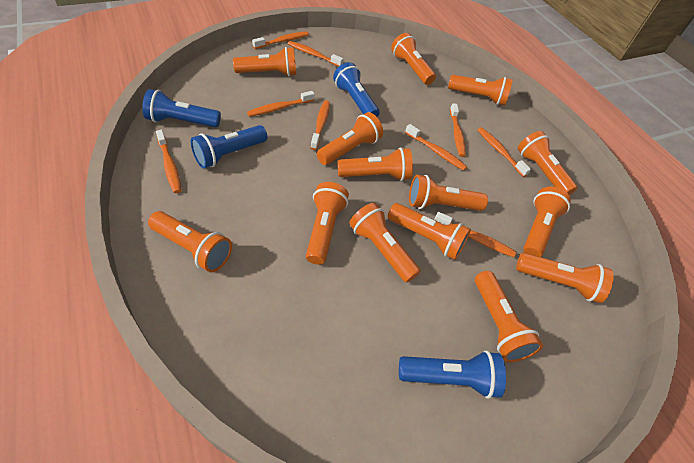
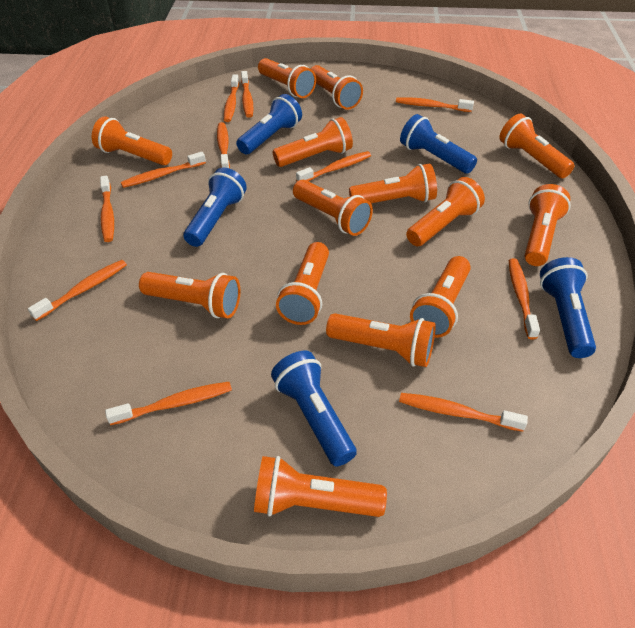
blue flashlight: [142,89,221,127] [191,125,267,169] [333,62,380,117] [399,351,506,399] = 4 -> [183,167,247,247] [236,94,302,154] [271,351,357,467] [400,114,477,174] [540,257,596,358] = 5
orange toothbrush: [156,130,182,193] [247,91,315,117] [252,31,309,49] [288,41,343,67] [311,101,330,150] [405,124,467,171] [434,212,516,257] [450,103,466,157] [477,127,531,177] = 9 -> [28,260,127,321] [100,176,114,242] [105,382,232,425] [121,152,206,188] [217,122,230,169] [224,75,239,122] [241,71,253,118] [296,151,371,182] [396,97,474,112] [399,393,528,432] [509,258,540,340] = 11

